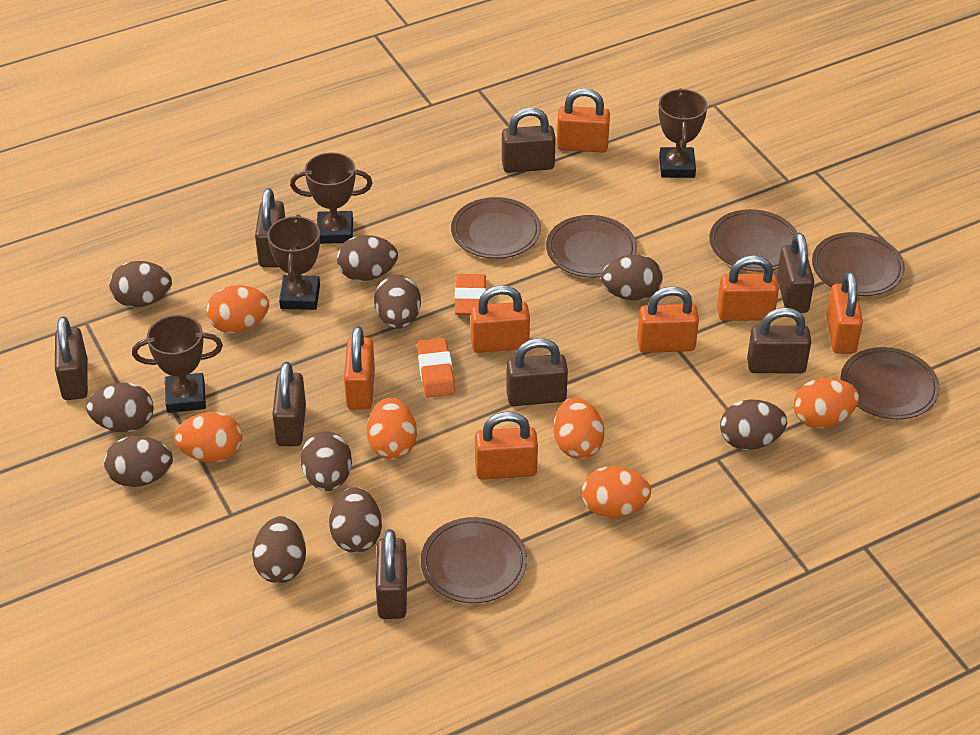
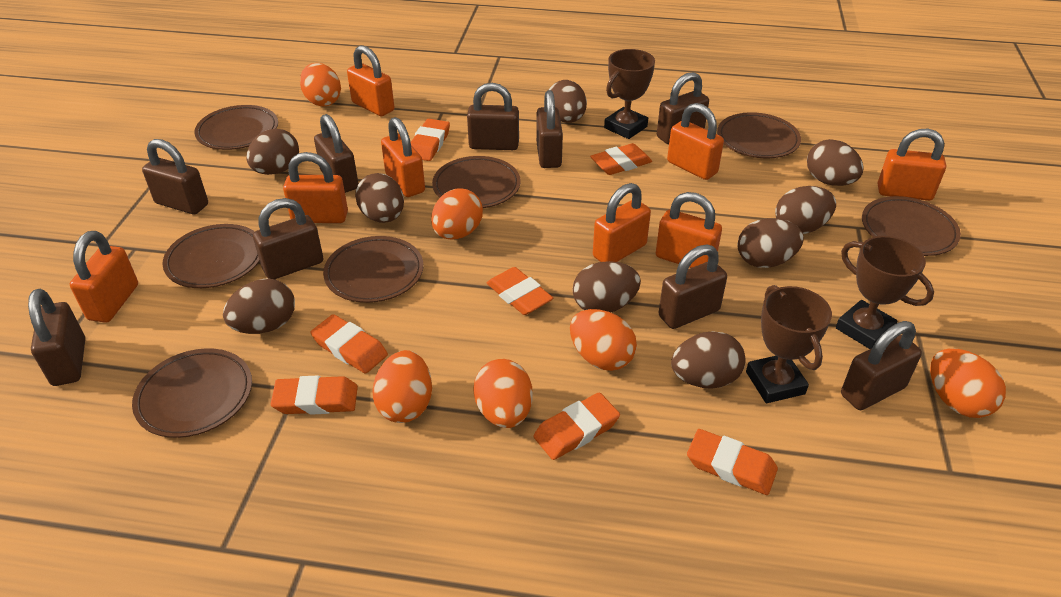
brown egg: [86,383,154,432] [104,436,173,487] [109,261,172,307] [252,516,306,583] [301,432,352,491] [329,487,382,553] [337,235,398,281] [374,275,421,328] [601,255,662,301] [720,400,787,450] = 10 -> [223,278,295,334] [246,129,299,175] [355,173,404,223] [549,80,587,123] [573,261,641,312] [671,331,745,389] [737,218,804,268] [775,186,836,234] [807,139,864,186] = 9
brown padlock: [55,316,88,400] [255,188,285,267] [272,362,306,446] [376,529,407,619] [502,108,556,173] [506,338,568,406] [747,307,811,373] [777,233,814,313] = 8 -> [28,289,85,386] [142,139,208,214] [253,198,323,279] [314,114,358,193] [467,83,519,150] [536,90,563,168] [657,72,709,144] [658,245,727,329] [841,321,922,410] = 9
brown plate: [421,517,527,603] [451,197,541,259] [546,215,637,278] [709,209,798,272] [812,232,905,296] [841,347,940,420] = 6 -> [132,348,252,438] [162,224,260,288] [194,105,278,150] [323,236,423,303] [432,156,521,208] [717,112,801,159] [862,196,961,256] = 7
brown trophy: [132,315,223,413] [267,214,320,310] [290,152,372,244] [659,88,708,178] = 4 -> [604,49,655,139] [746,285,832,403] [836,236,934,349] = 3
orange eraser: [417,338,455,397] [455,274,486,315] = 2 -> [271,375,358,415] [311,314,388,374] [411,119,450,161] [487,267,553,315] [533,392,620,460] [590,143,652,175] [687,429,778,495] = 7
orange padlock: [344,326,375,410] [471,285,530,353] [475,411,538,480] [557,88,610,153] [637,286,699,353] [717,255,779,321] [826,272,863,354] = 7 -> [70,231,138,323] [283,152,348,223] [347,45,394,116] [381,117,425,197] [593,183,651,262] [656,192,722,268] [667,103,724,180] [878,128,946,201] = 8

